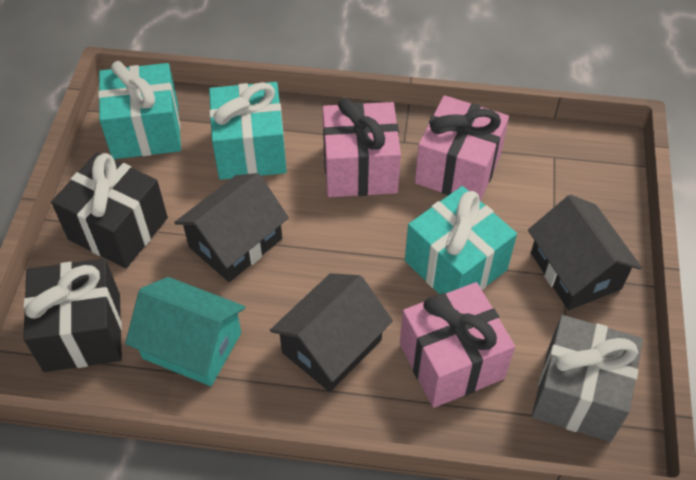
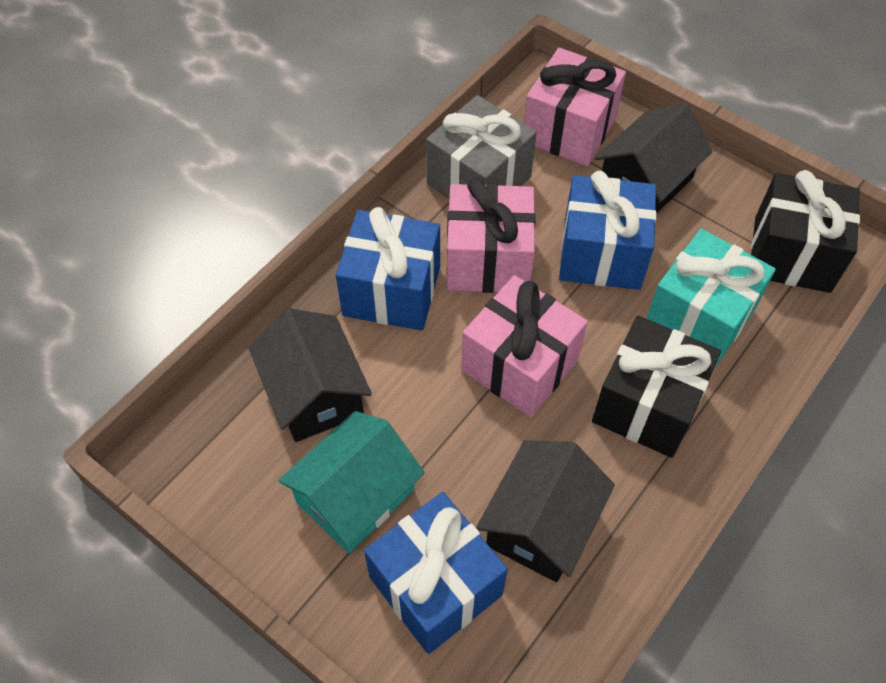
blue gift: none = 0 -> [336,207,440,331] [364,492,508,654] [559,171,657,290] = 3
turquoise gift: [98,61,181,159] [209,82,287,180] [405,186,517,294] = 3 -> [646,229,776,366] = 1

